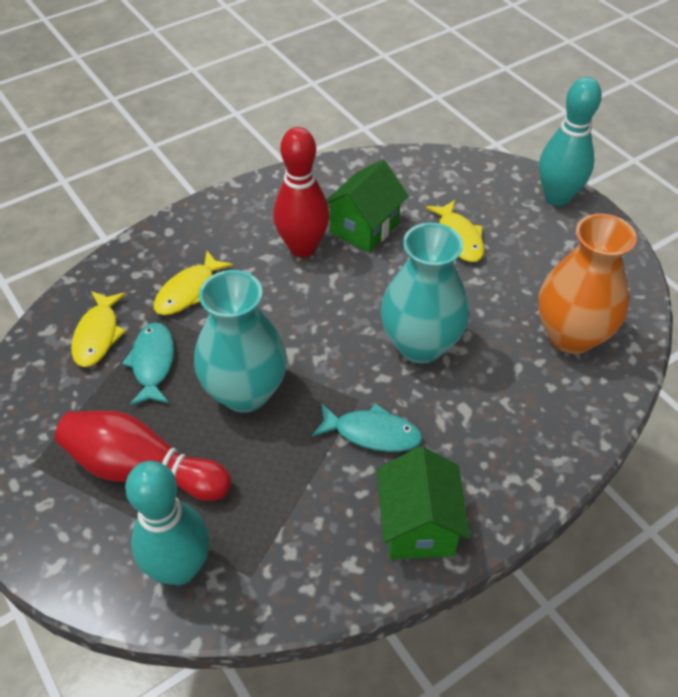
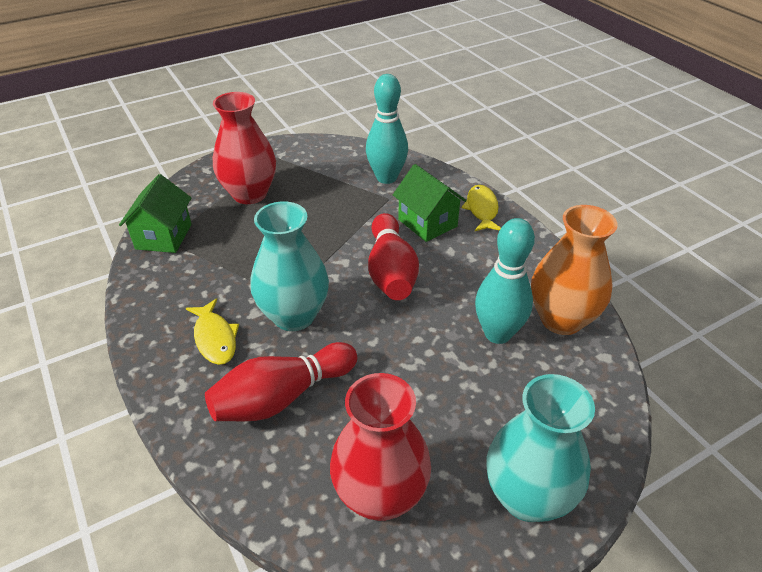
red vase: none = 0 -> [213,92,276,204] [330,373,431,521] = 2
turquoise fish: [122,322,174,406] [312,404,423,452] = 2 -> none = 0
yellow fish: [71,291,126,367] [154,251,233,315] [426,200,484,262] = 3 -> [186,298,239,365] [462,185,501,231] = 2

